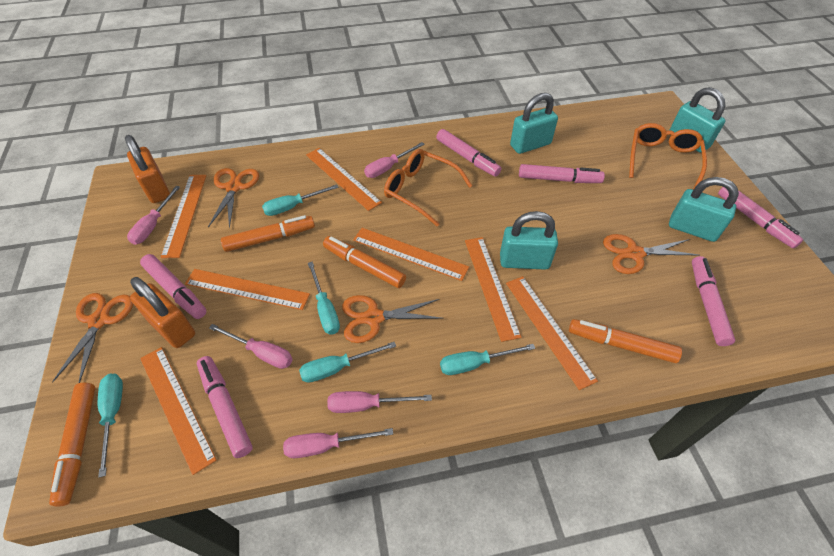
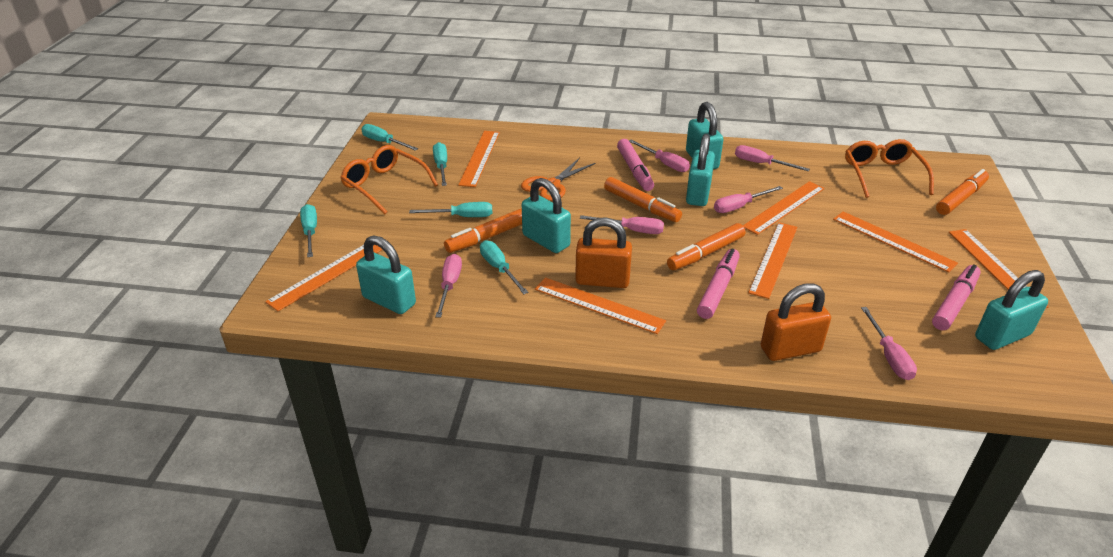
orange scissors: [52,293,133,383] [208,168,259,229] [342,295,444,343] [603,234,699,274] = 4 -> [521,158,595,201] = 1
pink marker: [140,254,207,319] [197,356,253,458] [436,129,501,176] [519,164,605,183] [692,256,735,346] [718,187,803,248] = 6 -> [617,139,654,191] [697,249,740,319] [932,264,981,330] = 3
pink screwdriver: [127,186,180,245] [209,324,293,369] [283,428,393,458] [327,391,432,413] [364,142,425,178] = 5 -> [435,254,462,318] [580,215,664,234] [629,139,690,172] [714,186,783,213] [735,145,810,171] [861,307,917,380] = 6
turquoise padlock: [500,211,558,270] [510,93,558,154] [669,87,725,153] [669,177,739,242] = 4 -> [356,235,416,314] [522,178,571,253] [686,102,724,169] [686,134,715,206] [975,270,1048,350] = 5

